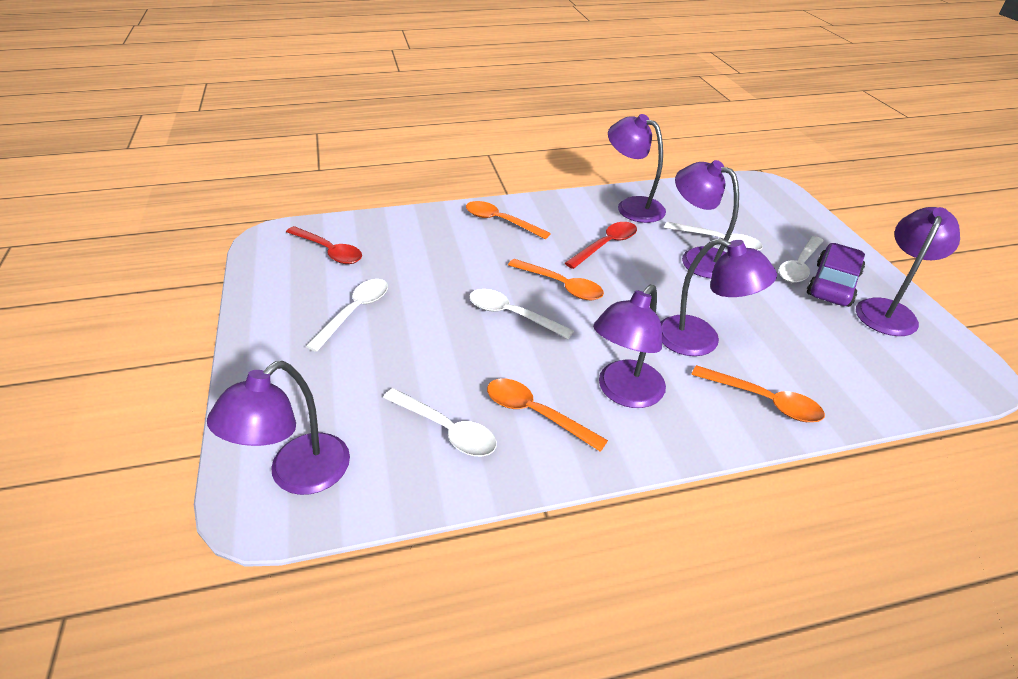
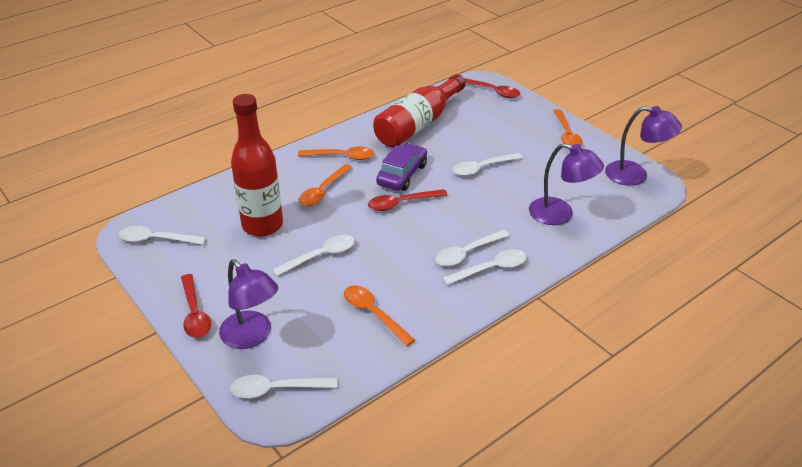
purple lamp: [207,361,350,495] [593,285,666,408] [608,114,666,223] [661,238,777,356] [675,160,739,279] [856,207,960,336] = 6 -> [219,259,278,349] [529,143,604,225] [605,106,682,186] = 3
red bottle: none = 0 -> [231,94,283,237] [373,74,466,148] = 2
red spoon: [286,226,362,264] [565,222,637,269] = 2 -> [181,274,211,338] [368,189,447,211] [464,78,520,98] = 3
white spoon: [306,279,388,352] [383,388,497,456] [469,289,574,339] [664,222,763,250] [779,236,824,283] = 5 -> [119,226,206,245] [230,375,337,398] [272,235,355,276] [435,230,509,266] [442,249,527,285] [453,153,523,176] = 6

